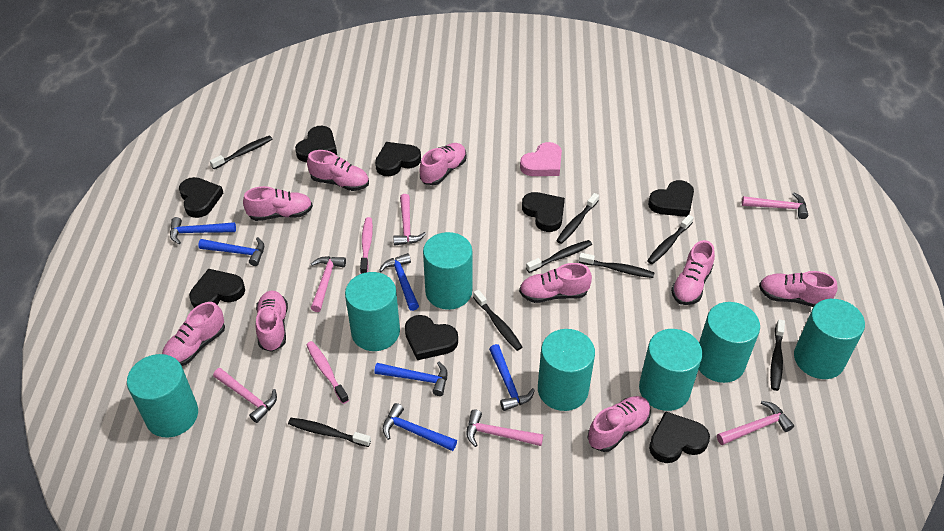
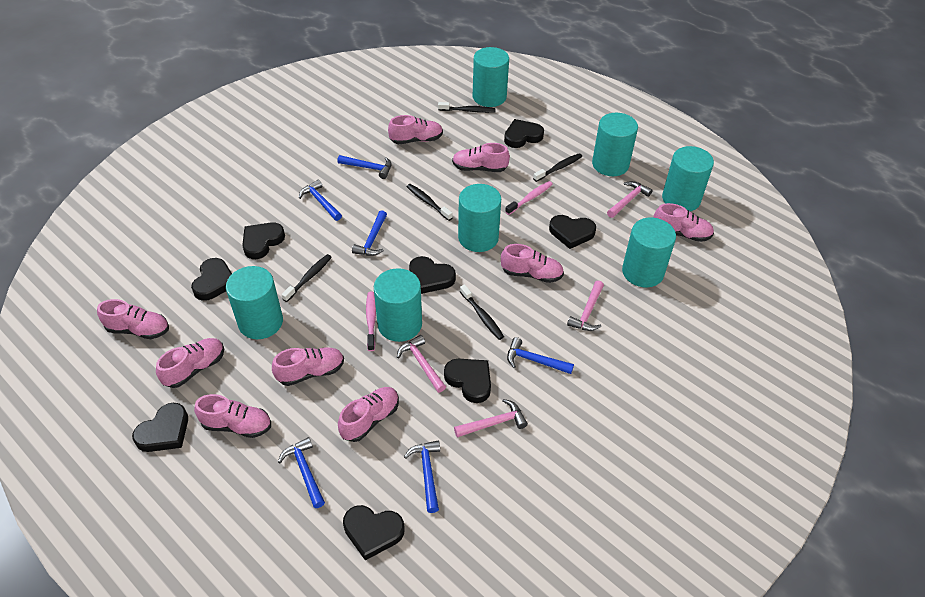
black toothbrush: [210,136,272,169] [288,418,371,447] [473,290,522,351] [526,240,592,273] [556,193,599,244] [579,253,655,278] [647,215,694,264] [770,319,785,391] = 8 -> [281,254,332,302] [407,184,453,221] [438,102,496,113] [460,284,504,340] [533,153,582,182] = 5
pink hammer: [213,368,277,423] [311,256,346,312] [393,194,426,246] [467,409,543,447] [717,401,794,445] [742,193,808,219] = 6 -> [397,335,446,393] [454,399,528,438] [567,281,604,331] [607,181,653,218] = 4
pink heart: [520,142,562,176] = 1 -> none = 0

